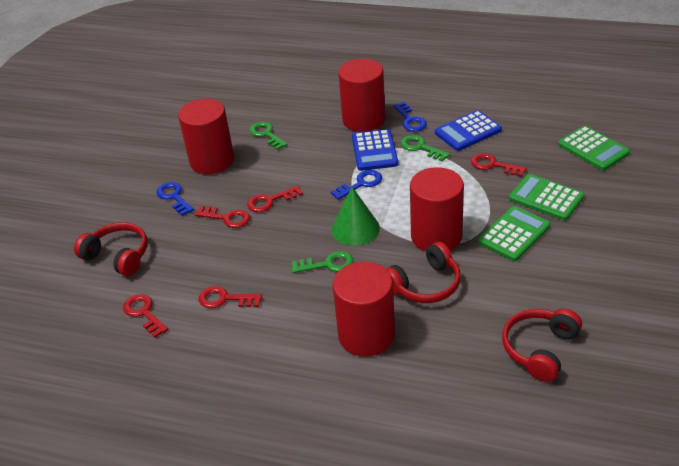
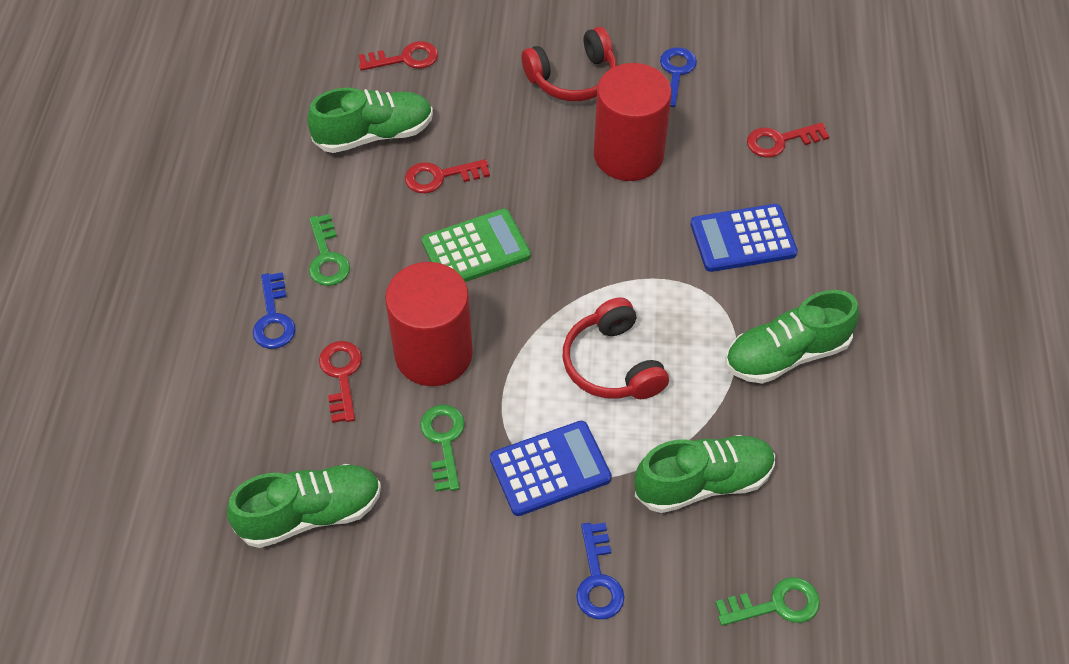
green calculator: [478,206,551,261] [509,174,584,221] [558,126,630,171] = 3 -> [421,209,531,282] = 1
green cone: [331,187,380,246] = 1 -> none = 0
green shoe: none = 0 -> [227,464,381,548] [308,88,433,153] [634,435,775,513] [725,290,859,384] = 4
red cylinder: [178,99,234,174] [332,261,395,357] [338,59,385,132] [410,167,464,252] = 4 -> [385,262,473,386] [594,63,672,181] = 2
red headphones: [74,222,148,276] [386,242,461,303] [502,308,582,382] = 3 -> [522,27,617,101] [563,297,669,399] = 2
red key: [123,294,168,338] [194,206,250,228] [199,286,262,308] [247,185,303,212] [471,153,527,177] = 5 -> [319,341,362,423] [359,41,438,71] [405,159,490,193] [747,122,830,157] = 4

